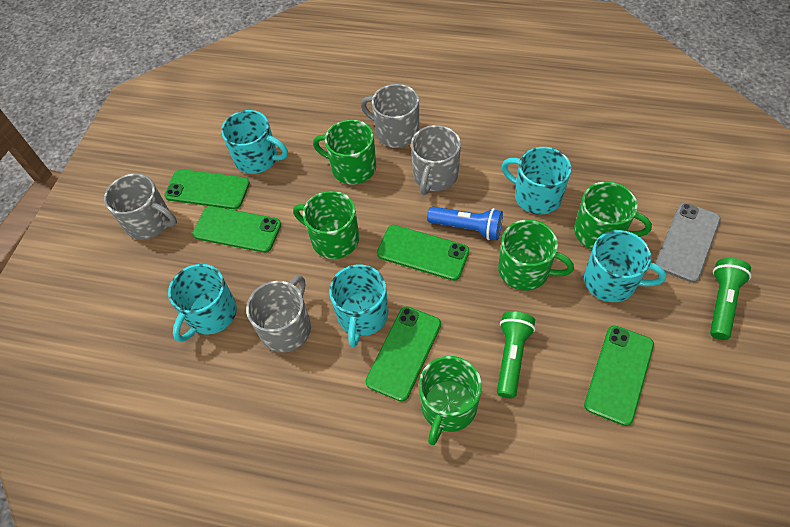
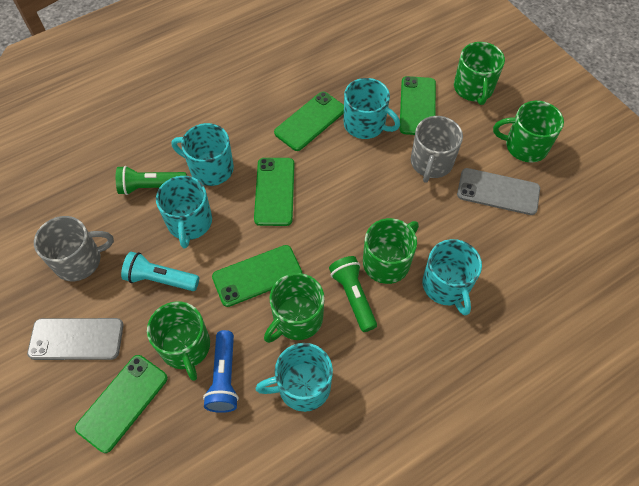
grey mug: [104,174,177,240] [246,276,311,353] [361,84,419,148] [411,125,461,195] = 4 -> [34,216,114,281] [411,116,463,183] = 2
grey phone: [655,202,721,283] = 1 -> [27,318,124,360] [457,168,540,215] = 2
turquoise flashlight: none = 0 -> [121,252,199,291] = 1

